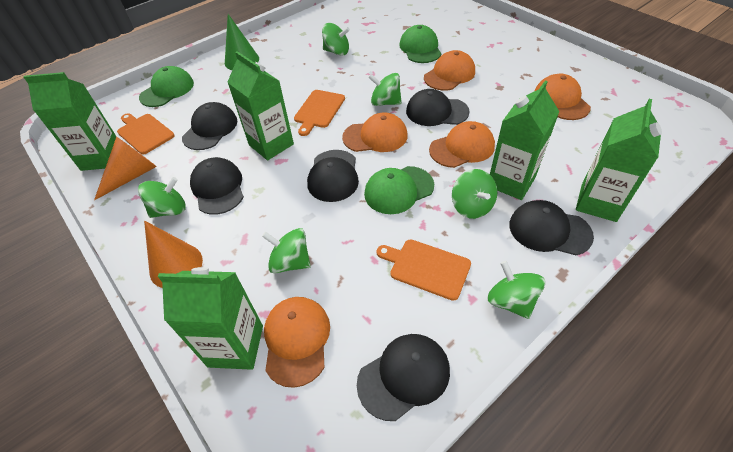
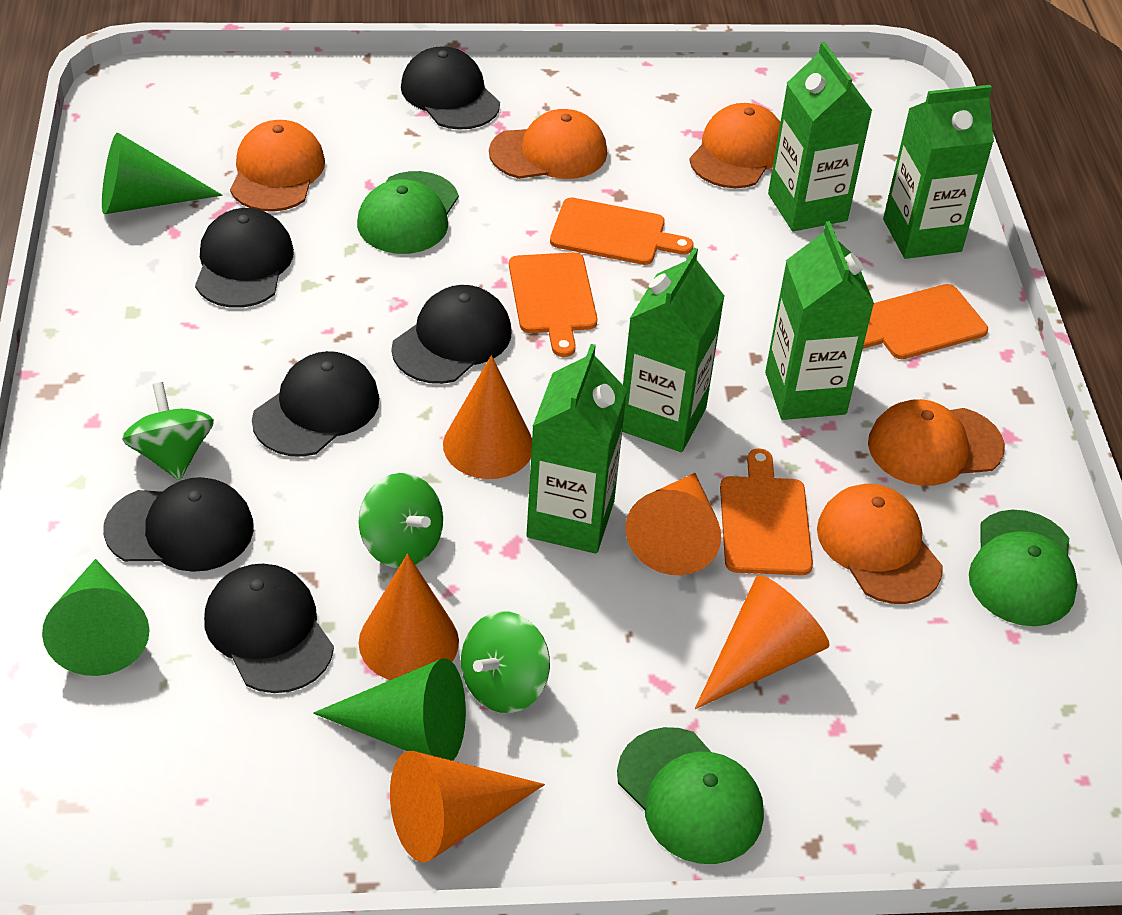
green cone: [225,14,259,70] = 1 -> [42,559,149,676] [102,133,223,214] [313,658,466,761] = 3
green spinning top: [138,177,186,218] [262,228,311,274] [322,23,350,56] [368,73,402,106] [452,169,497,219] [488,261,545,319] = 6 -> [122,382,214,480] [358,473,443,568] [461,611,550,713] = 3
orange cone: [94,137,157,200] [144,221,203,288] = 2 -> [359,554,459,680] [390,751,545,862] [443,355,532,479] [625,473,721,575] [695,575,830,709] = 5
orange cutting board: [117,113,175,154] [294,90,345,136] [376,239,471,301] = 3 -> [509,252,597,357] [550,198,694,265] [720,448,813,575] [863,284,988,359] = 4

